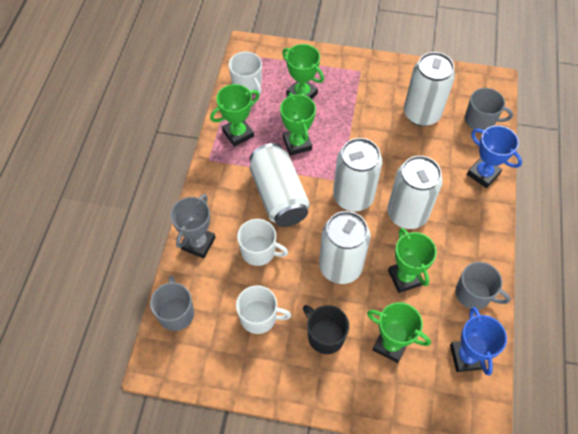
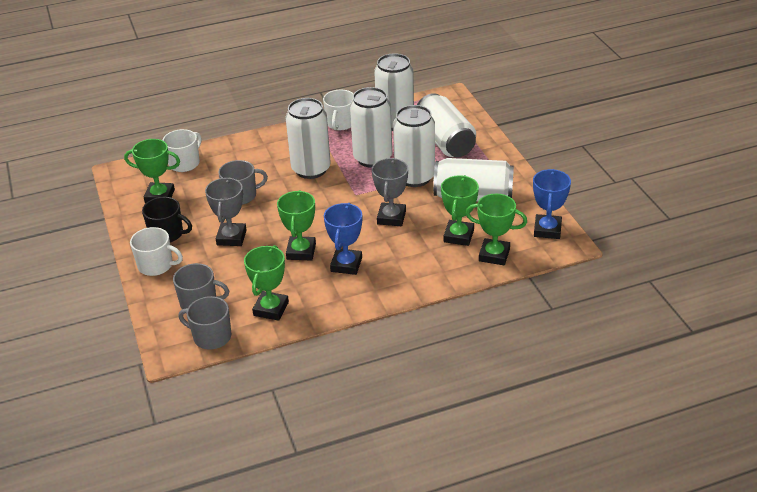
grey trophy: [170,194,215,258] = 1 -> [205,177,247,246] [372,158,408,226] = 2
white can: [250,143,310,227] [319,211,371,284] [333,138,382,211] [387,156,443,229] [404,52,455,126] = 5 -> [285,98,331,179] [350,87,392,168] [374,53,414,131] [393,105,435,187] [417,93,476,157] [433,158,514,202] = 6

